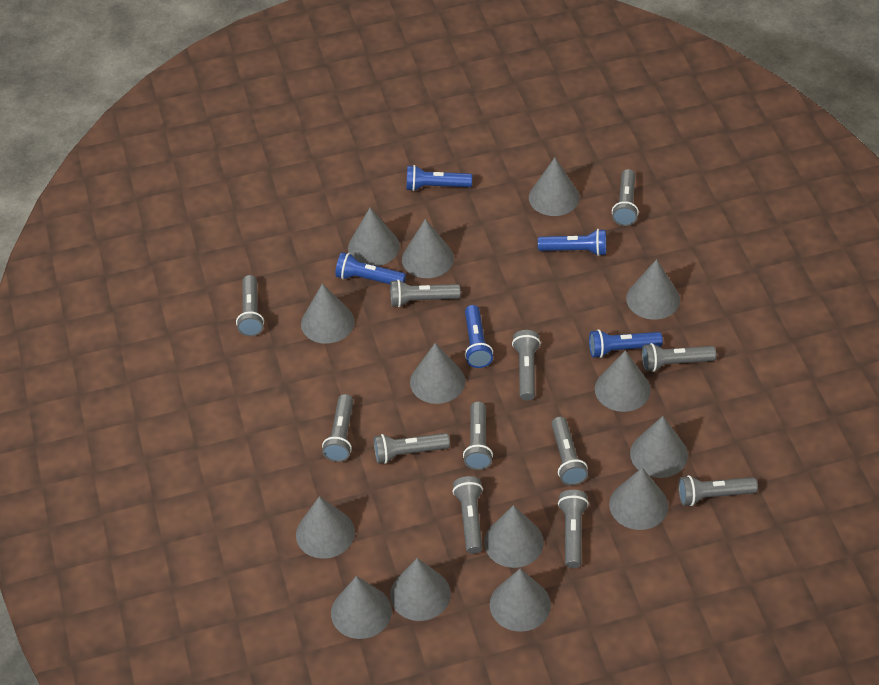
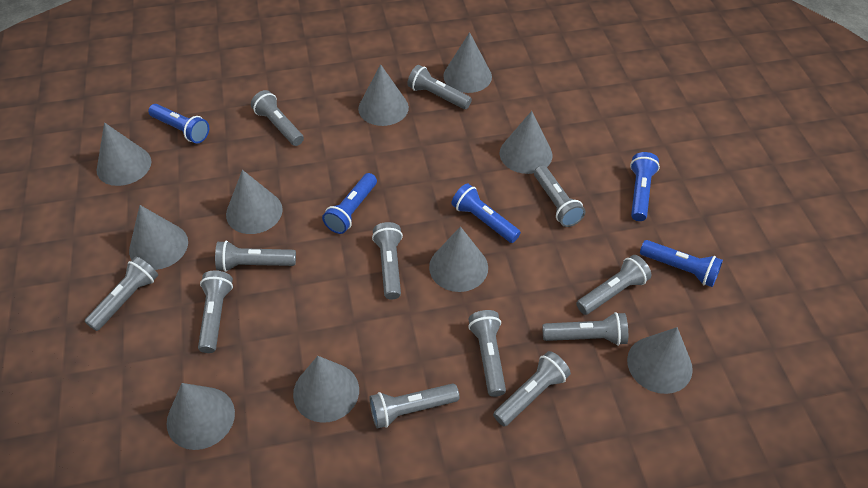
grey cone: [296,496,355,559] [301,283,355,344] [331,576,392,639] [348,208,400,266] [390,558,451,621] [402,219,454,278] [410,343,465,404] [484,505,544,568] [490,569,551,632] [529,157,580,216] [595,350,651,412] [609,468,668,530] [626,259,680,320] [630,416,688,478] = 14 -> [96,123,151,186] [129,205,188,270] [166,383,235,450] [226,170,283,234] [293,356,359,423] [358,64,409,126] [429,226,488,292] [443,32,492,93] [500,111,552,174] [627,327,693,394] = 10

